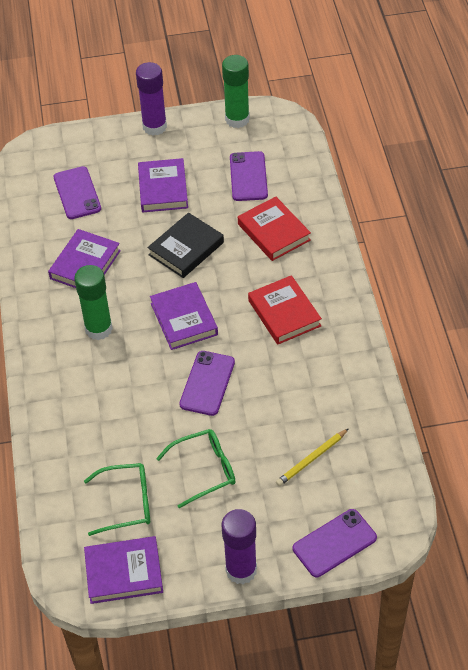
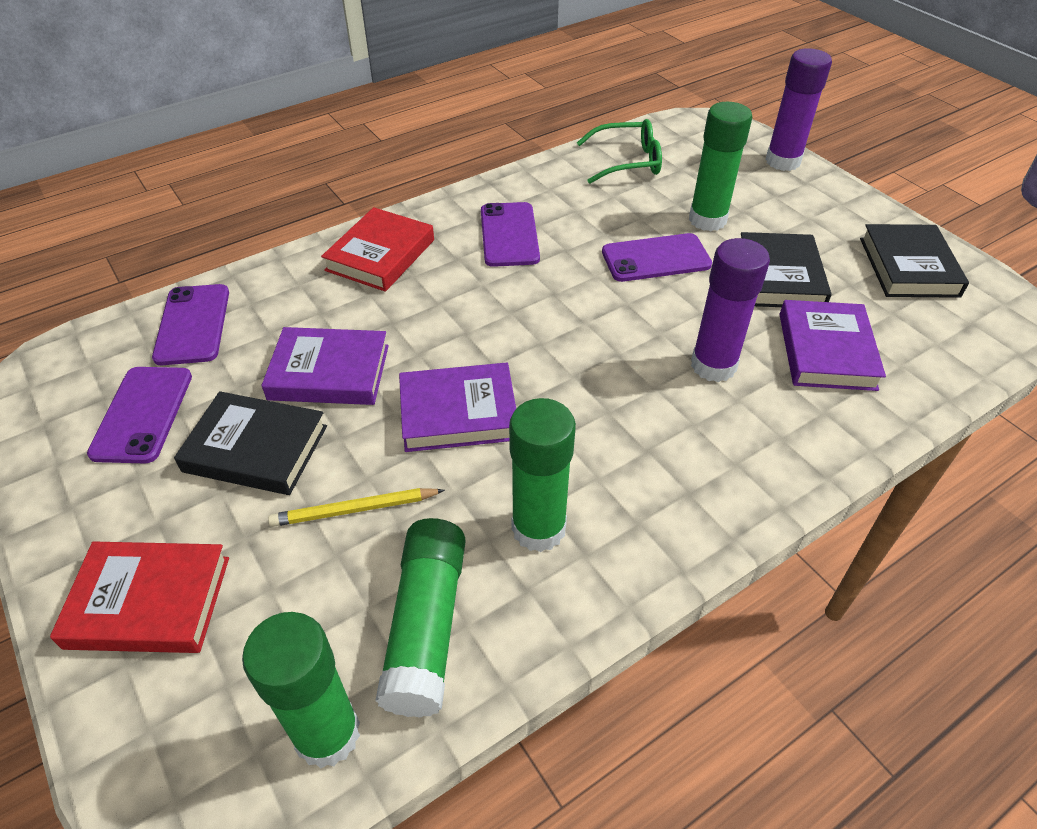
black book: [147,213,224,278] = 1 -> [174,391,327,495] [741,232,832,307] [860,224,969,298] = 3
green glasses: [84,463,150,536] [156,429,235,508] = 2 -> [577,119,662,184] = 1
green glue stick: [74,265,113,340] [222,55,250,128] = 2 -> [242,612,360,768] [375,518,466,718] [509,398,576,552] [689,102,752,231] = 4
purple book: [48,229,121,288] [84,536,163,604] [138,158,188,212] [150,282,218,350] = 4 -> [262,327,389,405] [399,363,516,452] [779,300,886,391] = 3

